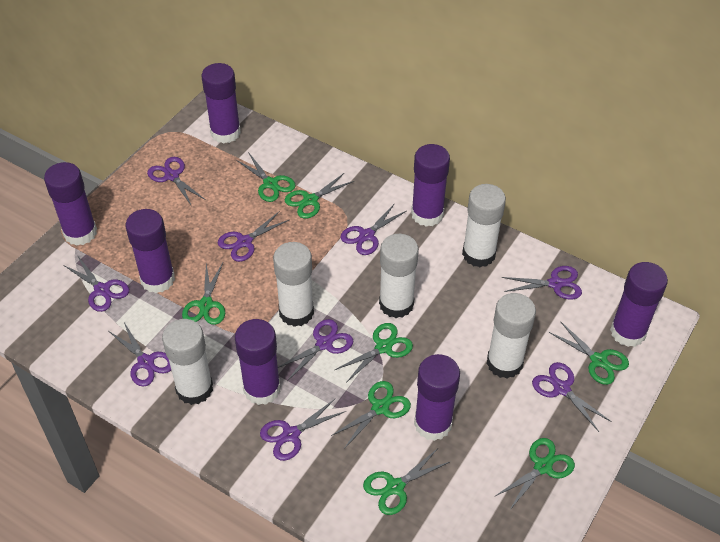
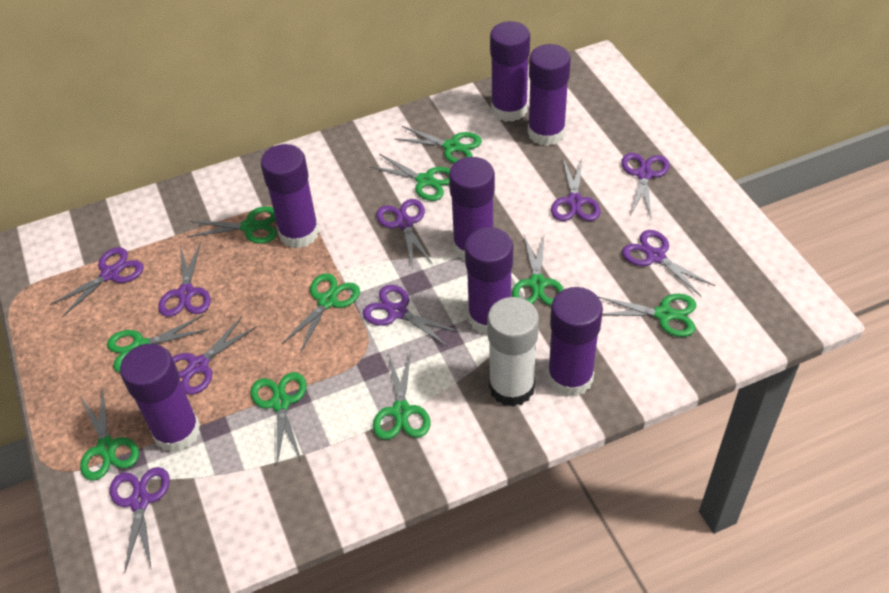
green scissors: [182,263,225,325] [236,152,295,202] [285,172,354,219] [331,381,411,449] [335,323,413,383] [363,448,451,515] [494,438,575,511] [549,321,629,385] = 8 -> [80,387,139,480] [107,315,209,373] [187,206,277,244] [251,372,306,464] [282,273,360,353] [369,154,450,201] [373,351,430,440] [395,126,482,163] [512,233,564,306] [599,294,696,337] = 10
white glue stick: [162,319,213,405] [273,242,314,327] [379,234,419,318] [462,184,506,267] [487,293,536,379] = 5 -> [487,297,539,407] = 1

